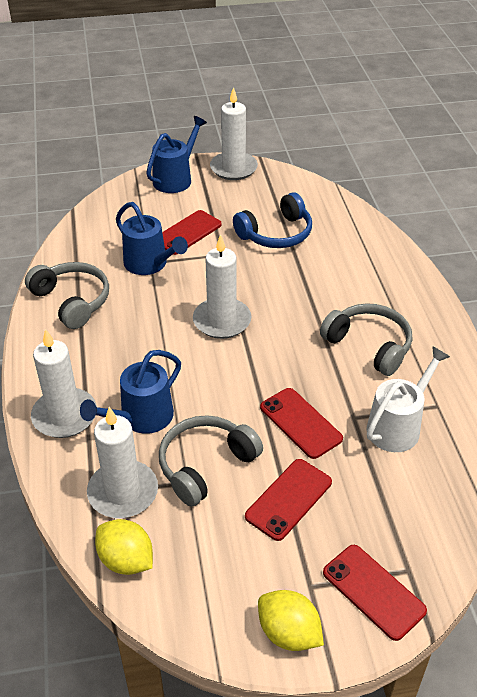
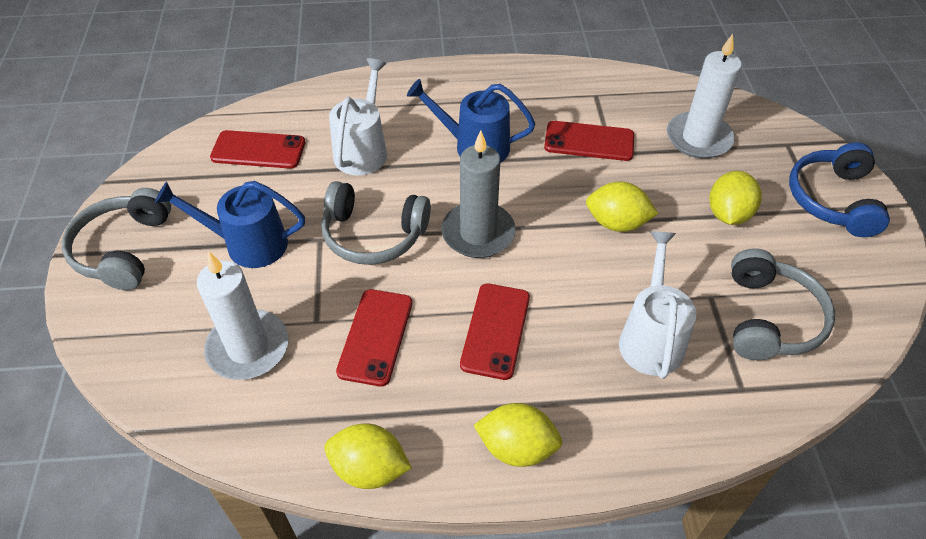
blue watering can: [80,350,181,434] [116,202,188,275] [146,116,207,193] = 3 -> [155,181,305,268] [407,79,535,163] = 2
grey candle: none = 0 -> [441,131,515,258] = 1
white candle: [31,329,97,438] [87,407,158,518] [193,234,251,339] [210,87,258,180] = 4 -> [197,252,288,380] [667,34,742,159] = 2
white watering can: [367,346,450,452] = 1 -> [329,58,387,176] [619,231,696,379] = 2
yellow lemon: [95,519,153,575] [258,590,324,651] = 2 -> [324,423,412,489] [474,403,562,467] [586,182,659,232] [709,171,762,225] = 4

